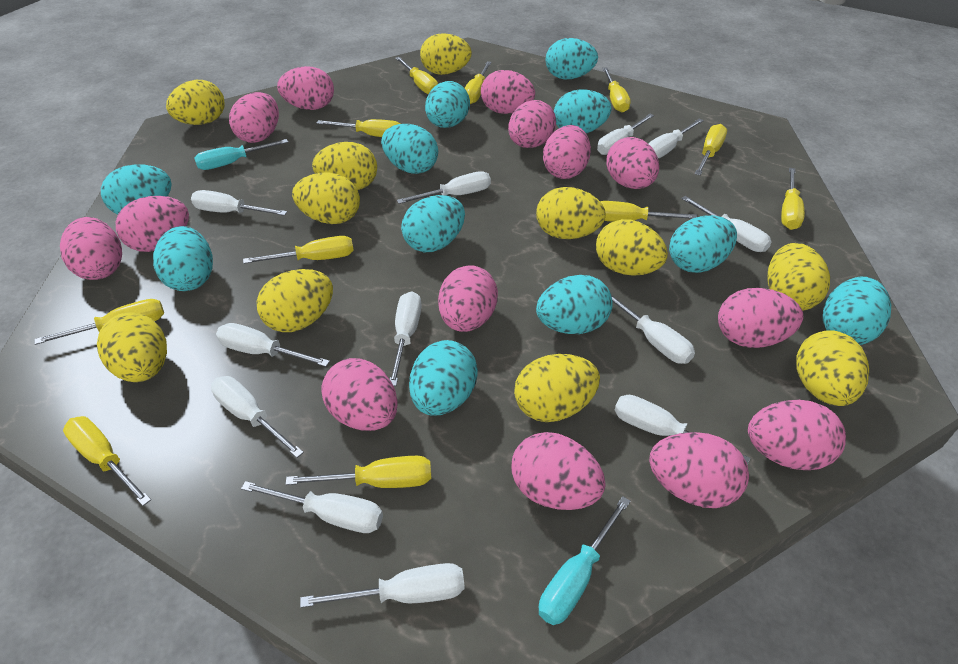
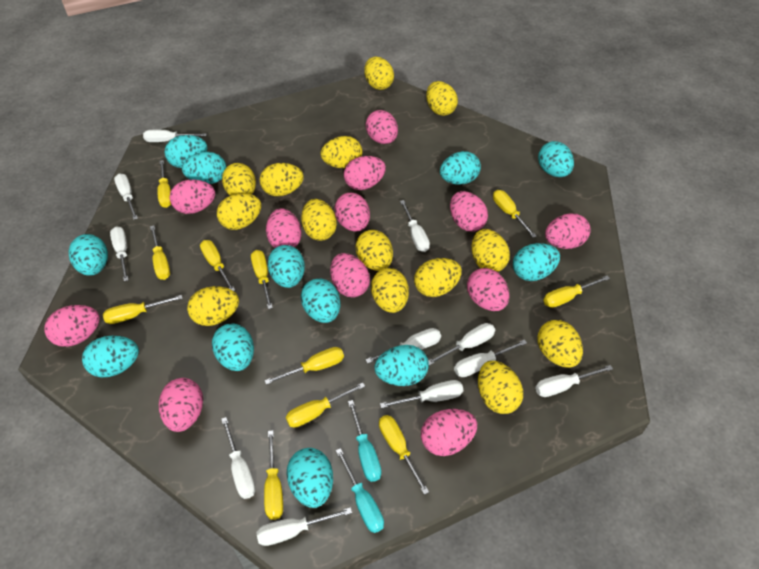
pink egg: [60,217,122,280] [116,196,189,252] [229,92,279,143] [277,66,334,110] [321,358,398,431] [438,265,498,332] [481,70,535,114] [508,100,556,148] [511,432,606,510] [543,125,591,179] [606,137,659,189] [649,432,749,508] [718,288,803,348] [748,400,846,470] = 14 -> [44,305,100,347] [159,378,203,432] [169,179,215,214] [266,208,302,248] [330,253,370,298] [334,193,370,232] [344,156,386,190] [366,110,398,144] [421,409,477,456] [450,191,488,232] [467,268,509,311] [545,213,591,249] = 12
turquoise egg: [101,164,172,214] [153,226,213,291] [381,124,438,174] [401,195,465,252] [409,340,478,416] [425,81,470,128] [536,275,613,334] [545,38,598,79] [554,89,611,133] [669,215,737,273] [823,277,891,345] = 11 -> [68,234,108,276] [82,336,139,378] [164,135,207,168] [182,152,226,184] [212,323,254,371] [268,245,305,288] [287,448,333,508] [301,278,340,323] [374,345,429,386] [440,151,481,185] [513,243,560,281] [538,141,574,177] = 12
white screwdriver: [191,190,287,216] [211,376,304,458] [216,323,330,367] [241,481,383,533] [300,563,465,608] [390,291,422,386] [397,171,491,204] [597,114,654,155] [611,295,695,364] [615,395,750,465] [648,118,704,158] [681,196,772,252] = 12 -> [110,226,129,281] [114,173,138,220] [143,130,207,142] [221,417,255,499] [256,507,352,546] [365,328,441,364] [380,380,463,408] [400,200,430,252] [428,323,495,366] [454,339,527,377] [535,365,613,397] = 11
yellow egg: [97,313,167,382] [166,80,224,125] [257,269,333,332] [292,173,360,224] [312,142,377,190] [420,33,472,75] [514,354,600,422] [536,187,606,239] [596,219,668,276] [767,243,830,311] [797,330,869,406] = 11 -> [187,286,239,326] [217,193,261,230] [222,163,256,196] [260,163,304,196] [301,199,337,241] [321,136,363,168] [355,230,393,271] [364,57,394,90] [371,268,409,313] [414,258,462,297] [426,81,458,116] [472,229,510,272] [478,361,523,414] [537,320,583,368] = 14

